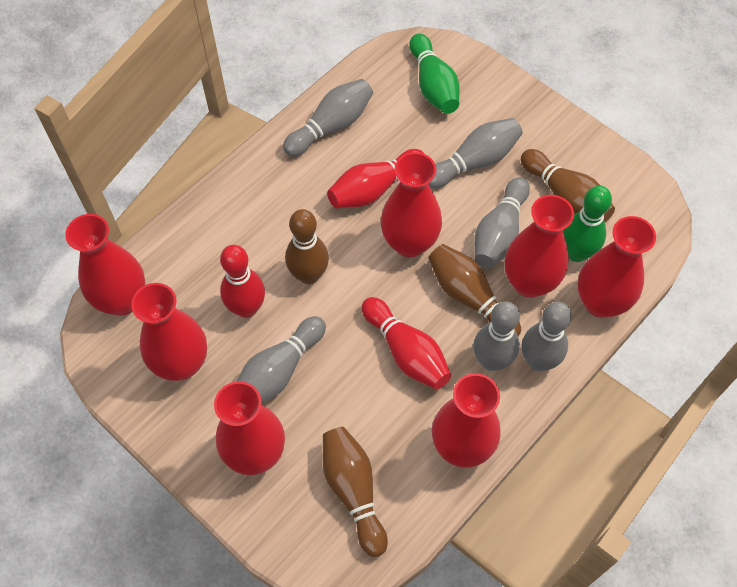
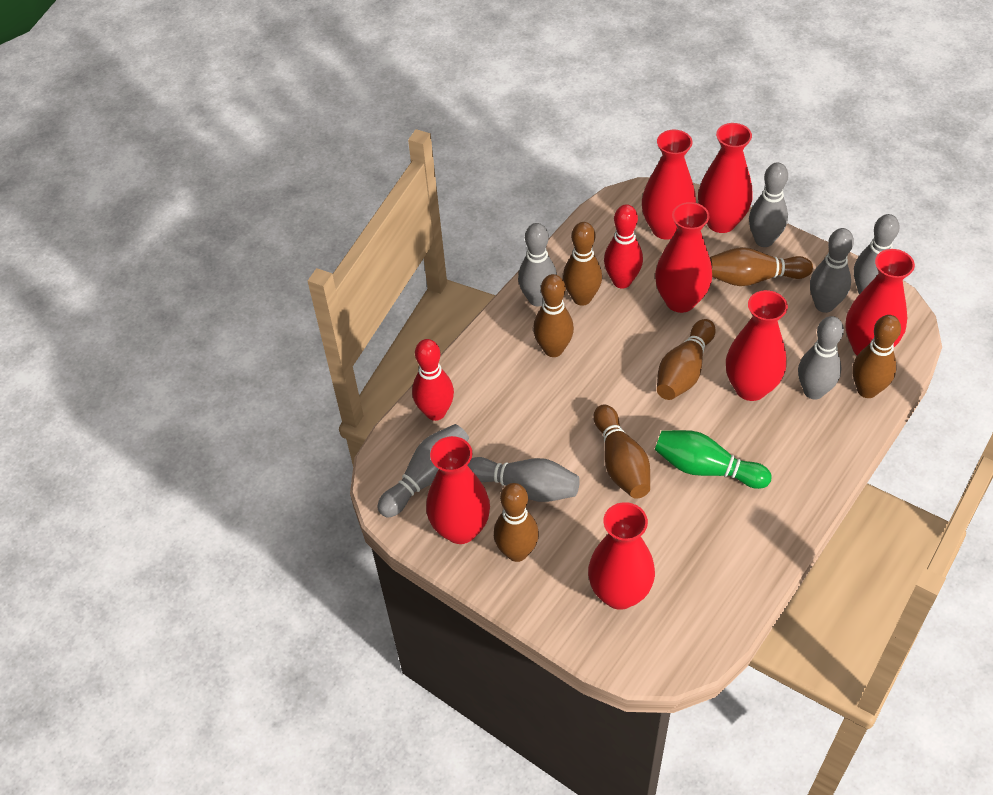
brown bowling pin: [285,209,329,284] [323,427,388,557] [428,244,521,336] [521,149,615,223] = 4 -> [494,483,539,562] [533,274,574,357] [563,222,602,306] [593,404,650,499] [657,319,716,400] [710,247,813,286] [852,315,901,398] = 7
green bowling pin: [409,34,460,114] [563,186,612,262] = 2 -> [655,430,772,489] = 1
grey bowling pin: [237,316,326,403] [283,79,373,157] [429,118,523,188] [473,301,520,371] [474,177,530,268] [522,302,572,371] = 6 -> [377,424,469,518] [468,457,580,502] [518,223,557,307] [749,163,788,247] [798,316,844,400] [810,228,854,313] [854,214,900,294] = 7
red bowling pin: [220,245,265,318] [327,149,424,208] [362,297,451,390] = 3 -> [412,339,454,421] [604,204,643,288] = 2

